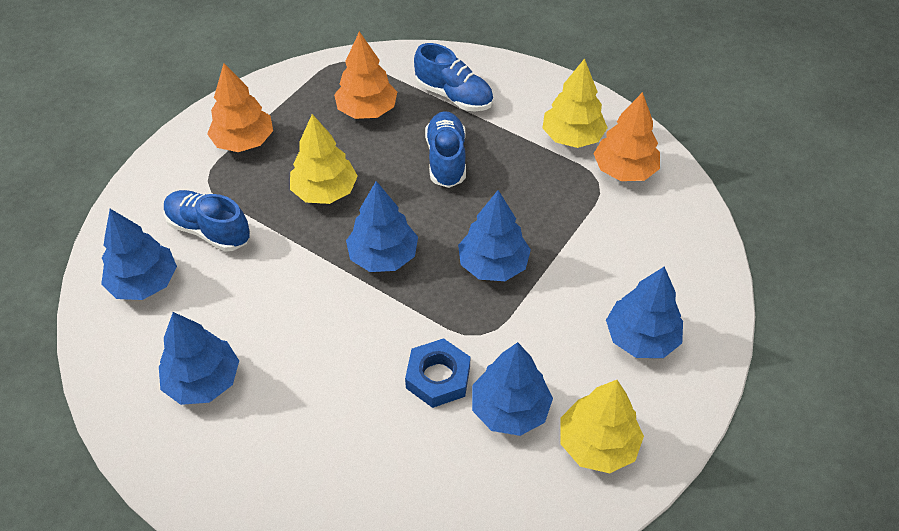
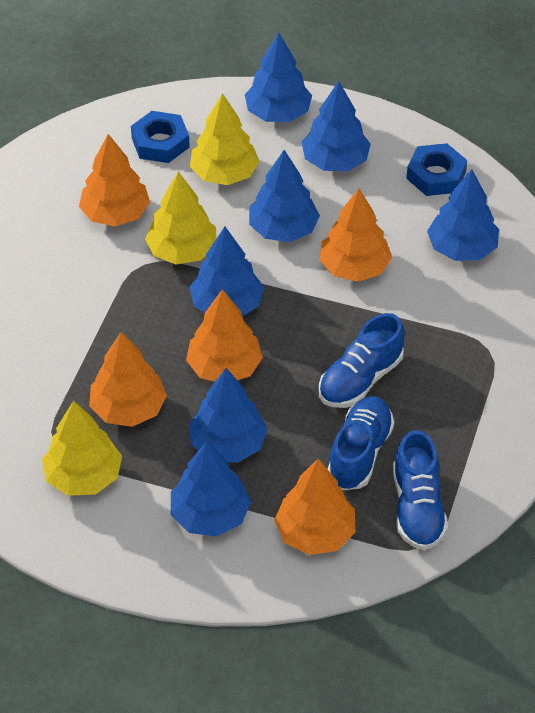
blue nut: [405,338,471,408] = 1 -> [131,111,190,163] [406,143,467,196] = 2
blue tree: [101,209,177,300] [159,312,239,405] [346,181,418,272] [458,190,531,281] [472,342,553,436] [606,266,683,358] = 6 -> [171,441,251,537] [189,368,268,463] [190,226,264,317] [245,33,312,122] [249,150,320,242] [301,81,371,171] [427,169,499,261] = 7
orange tree: [207,63,273,152] [334,31,397,119] [594,92,660,181] = 3 -> [79,134,150,226] [89,332,167,427] [186,289,263,382] [274,459,356,555] [319,188,392,282] = 5

